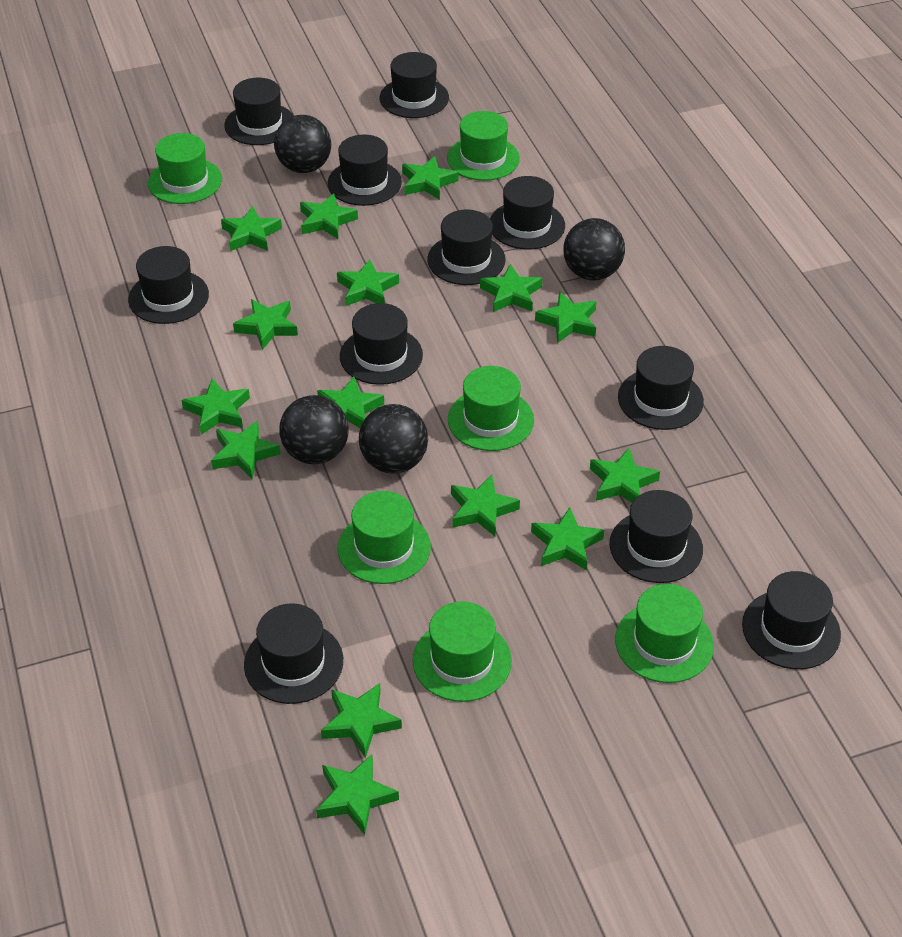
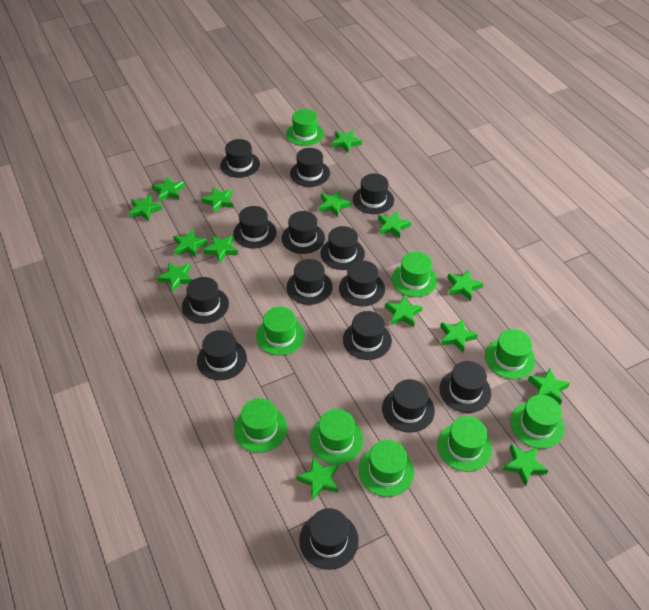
black ball: [274,115,331,173] [279,395,349,464] [359,404,428,474] [563,218,625,280] = 4 -> none = 0
black hat: [128,246,209,324] [224,78,294,145] [244,603,343,704] [328,135,402,206] [340,303,423,385] [379,52,449,118] [428,210,506,285] [490,176,565,250] [609,490,703,583] [618,346,704,430] [742,571,841,669] = 11 -> [182,277,229,324] [197,330,247,380] [220,139,260,178] [233,206,277,249] [282,211,325,254] [287,259,333,305] [290,148,330,187] [299,508,359,570] [321,226,365,270] [339,260,385,306] [343,311,392,360] [353,174,394,214] [382,379,435,433] [439,361,491,413] = 14
green hat: [148,133,222,204] [337,491,431,584] [412,601,512,702] [447,111,520,181] [448,366,534,451] [615,584,714,683] = 6 -> [234,398,287,453] [256,307,305,356] [286,109,324,146] [310,409,364,464] [359,440,414,497] [392,252,437,297] [437,416,492,472] [485,329,535,379] [510,395,565,449] = 9

